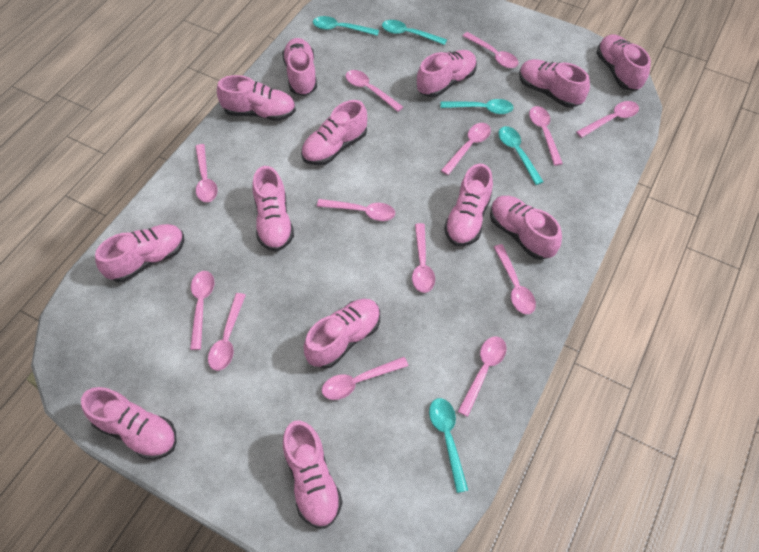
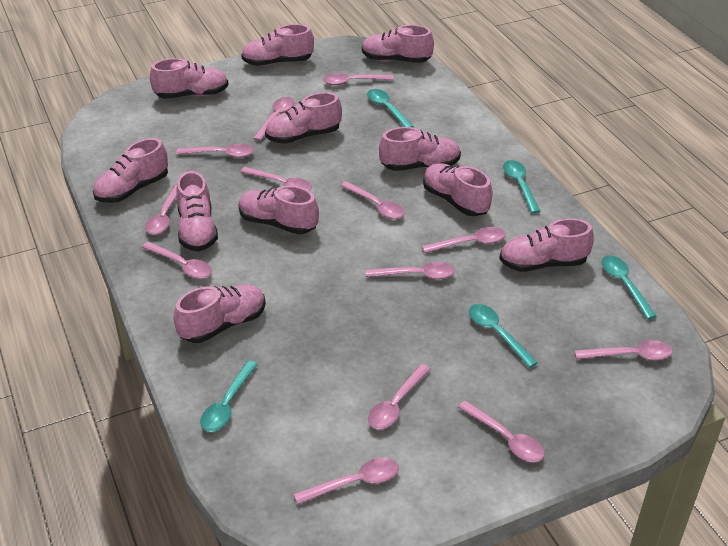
pink shoe: [81,387,177,460] [95,224,185,282] [217,75,296,121] [253,166,294,252] [282,38,317,96] [283,420,343,529] [301,100,367,165] [304,299,380,369] [417,50,477,97] [444,164,493,246] [490,196,562,260] [519,59,590,108] [596,34,651,91] = 13 -> [93,138,168,203] [150,58,228,99] [173,284,266,343] [176,171,218,252] [238,185,319,234] [241,24,314,66] [265,92,342,144] [362,25,434,63] [379,127,461,171] [423,163,493,216] [499,218,594,272] = 11

